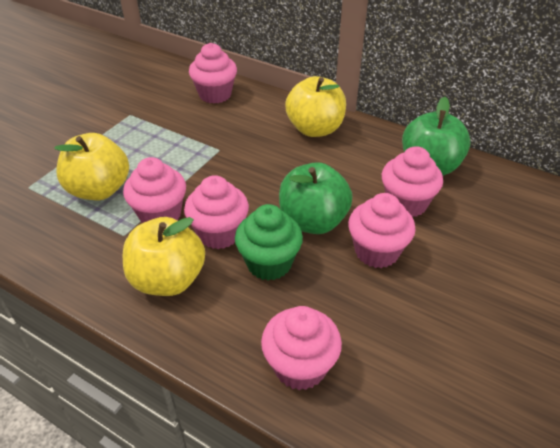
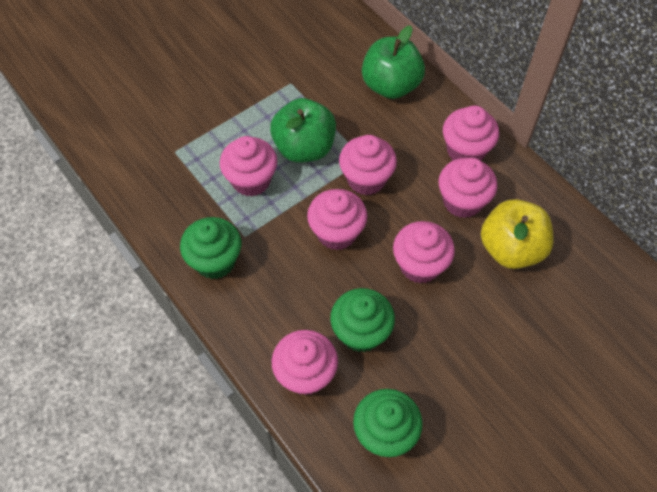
green cupcake: [235,204,303,281] = 1 -> [180,217,241,279] [330,288,395,352] [353,389,423,457] = 3
pink cupcake: [123,157,186,223] [184,175,249,249] [189,43,237,104] [261,306,342,390] [348,193,416,268] [382,146,443,217] = 6 -> [220,136,277,197] [272,330,338,395] [307,189,367,250] [339,135,397,195] [393,221,455,284] [438,158,497,218] [443,105,499,161] = 7
yellow apple: [54,133,129,200] [123,217,205,296] [285,76,346,137] = 3 -> [481,199,554,269] = 1

